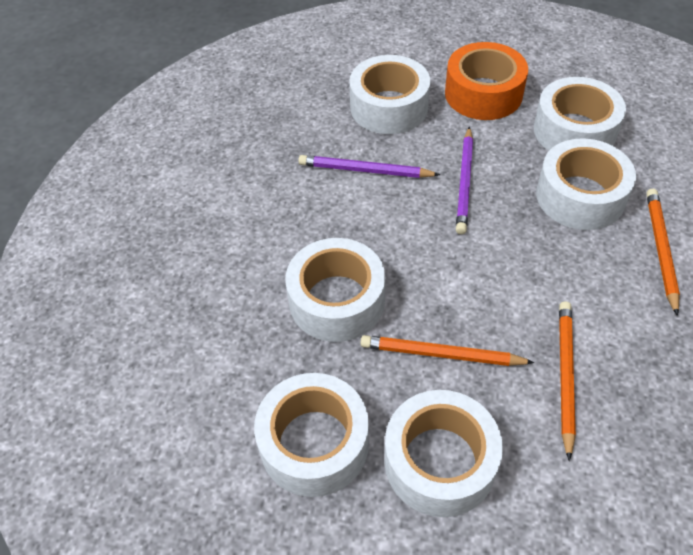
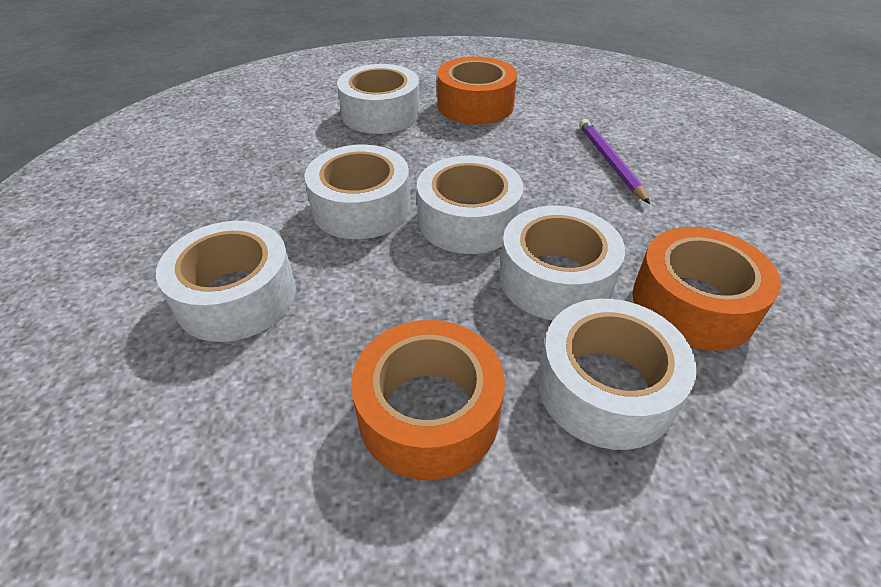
orange pencil: [360,335,535,366] [559,301,576,461] [646,189,680,316] = 3 -> none = 0
orange tape: [445,42,528,120] = 1 -> [351,320,505,480] [437,57,517,124] [633,227,781,351] = 3
purple pencil: [298,155,440,178] [456,127,473,234] = 2 -> [579,119,650,204] = 1

